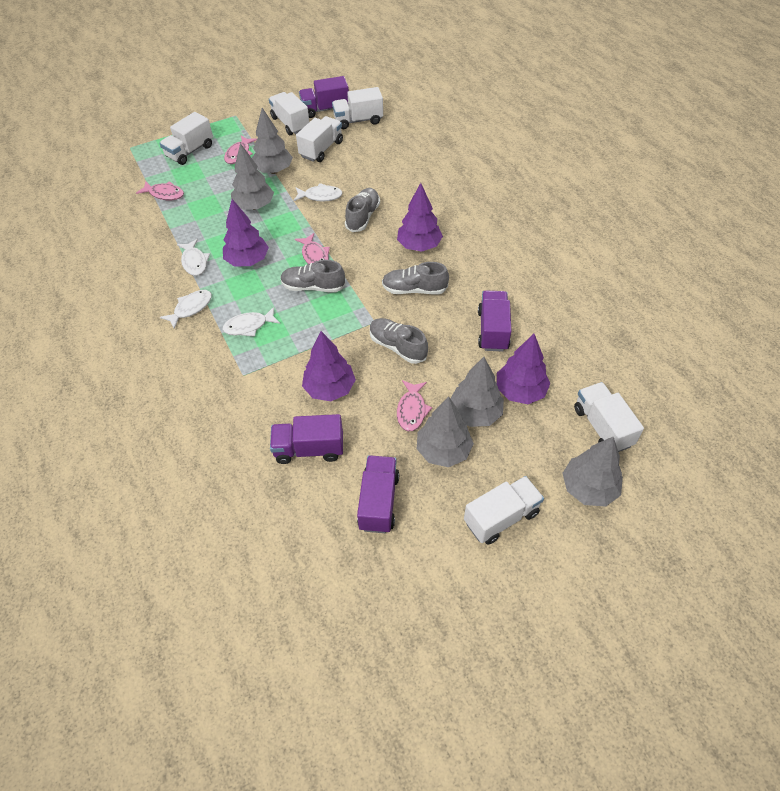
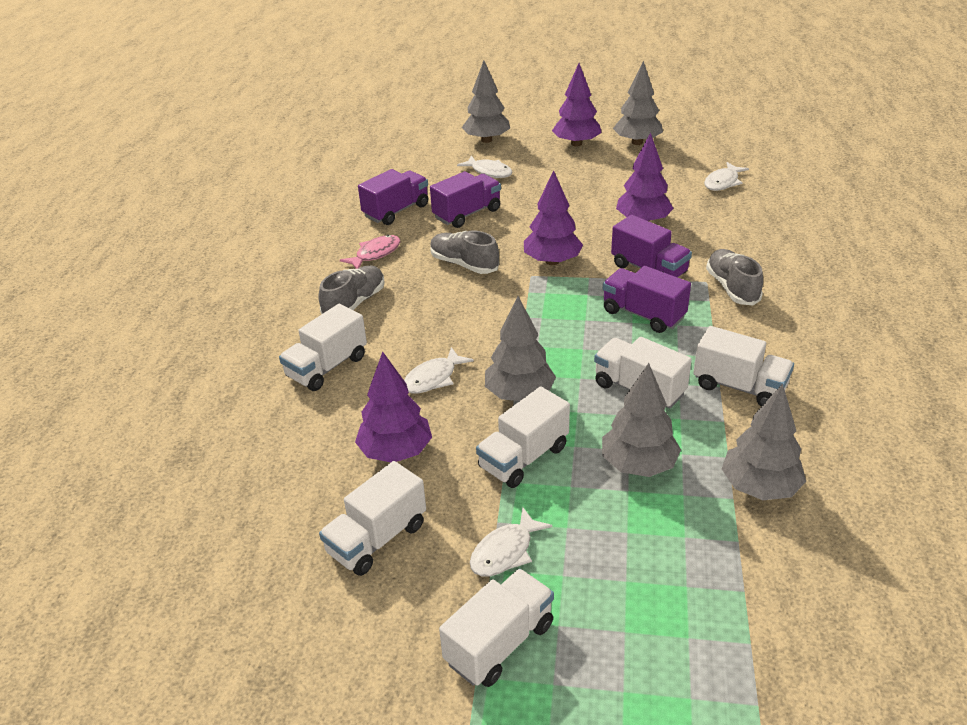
grey shoe: [281,260,346,293] [345,188,380,232] [370,318,428,364] [382,262,449,295] = 4 -> [319,265,385,314] [430,231,499,274] [706,249,763,305] = 3
pink fish: [136,181,184,200] [224,136,257,164] [295,233,330,264] [397,380,432,432] = 4 -> [340,235,400,269] = 1

